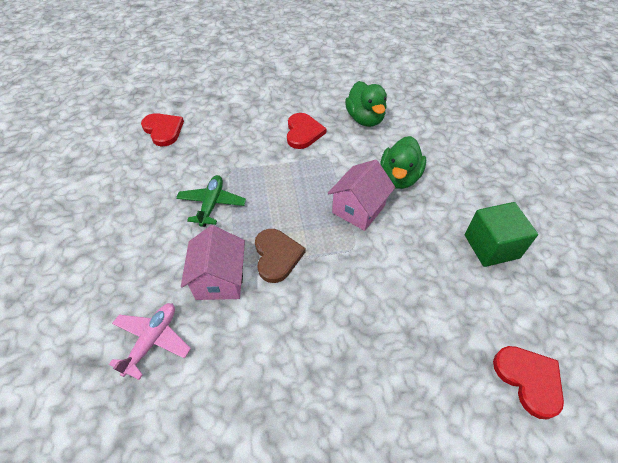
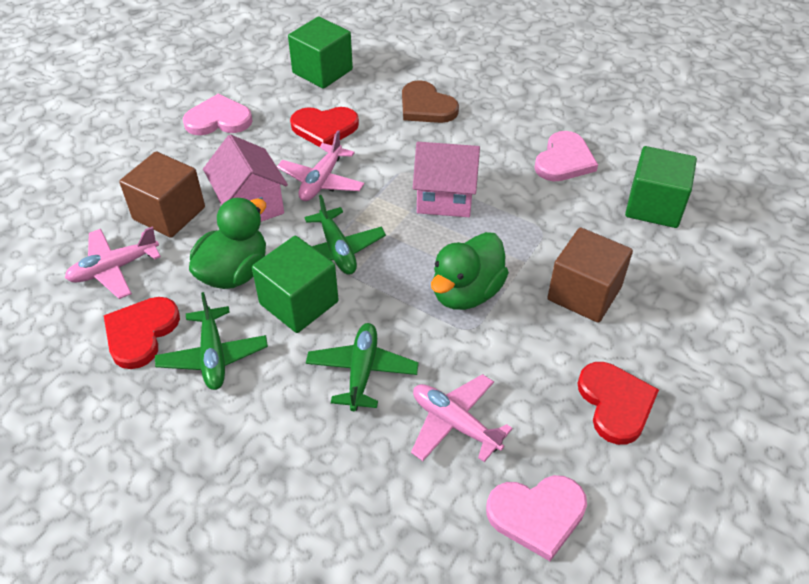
brown cube: none = 0 -> [119,151,205,238] [547,227,633,323] = 2
green cube: [465,202,538,267] = 1 -> [252,236,339,333] [288,16,353,89] [625,146,697,228] = 3
green plane: [176,175,246,227] = 1 -> [155,292,268,390] [304,195,386,275] [306,323,419,411] = 3
pink heart: none = 0 -> [183,94,253,135] [486,475,587,561] [534,131,598,181] = 3
pink plane: [109,303,191,380] = 1 -> [65,226,161,299] [277,130,364,201] [411,374,513,462] = 3

